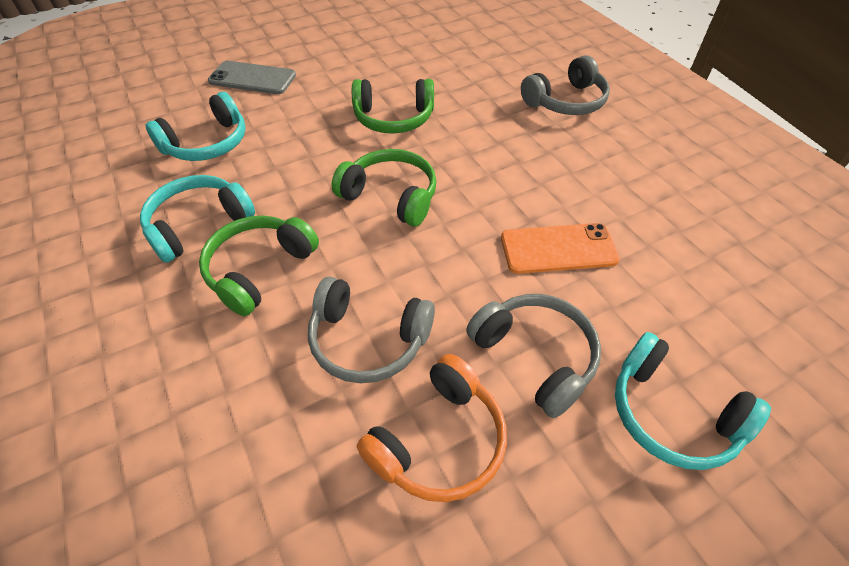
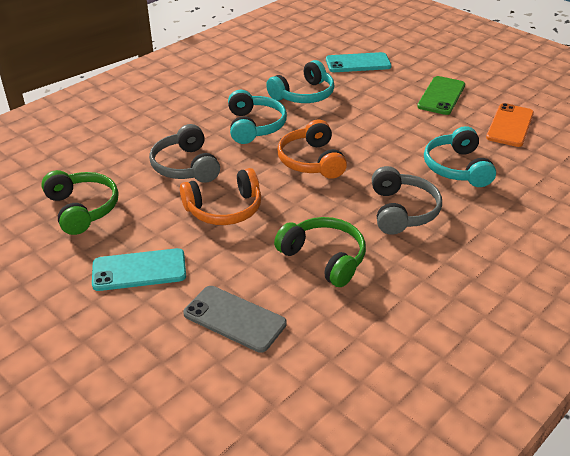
green headphones: [199,216,319,316] [332,149,437,226] [352,79,434,133] = 3 -> [41,170,118,235] [274,217,366,287] = 2
green phone: none = 0 -> [417,76,465,115] = 1
grey headphones: [308,277,435,383] [466,294,601,418] [521,55,610,115] = 3 -> [149,124,220,183] [372,166,442,235] = 2
orange headphones: [357,354,507,502] = 1 -> [180,168,261,225] [277,120,347,179] = 2
turquoise phone: none = 0 -> [92,248,186,291] [326,52,391,72] = 2

